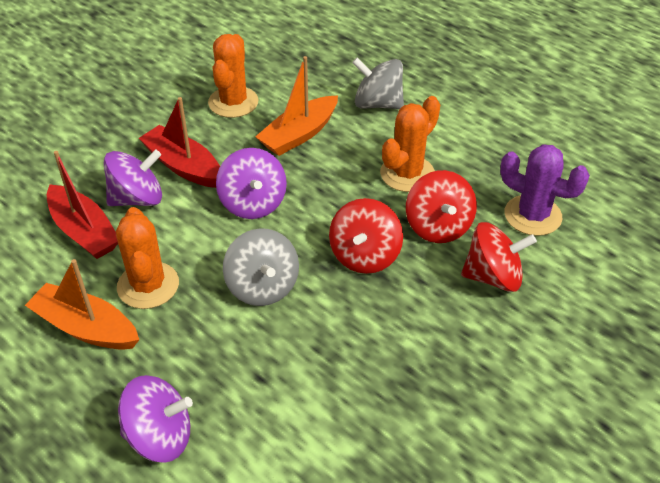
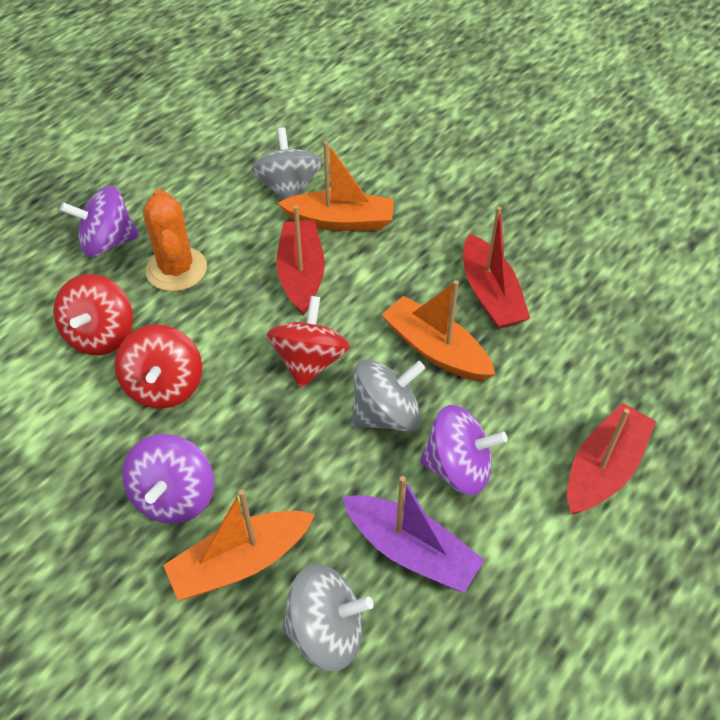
grey spinning top: [223,228,299,306] [352,58,404,109] = 2 -> [251,128,322,200] [282,564,374,671] [352,360,425,431] = 3
orange boat: [25,259,139,350] [255,56,338,156] = 2 -> [163,489,315,600] [278,141,394,231] [381,280,495,381] = 3
orange cactus: [116,207,179,309] [208,34,259,118] [380,96,440,192] = 3 -> [143,189,207,291] = 1
purple boat: none = 0 -> [342,476,484,593] = 1
purple cactus: [500,144,590,236] = 1 -> none = 0
red boat: [47,151,118,259] [139,97,220,188] = 2 -> [277,205,325,316] [463,206,530,329] [567,403,656,515] = 3

